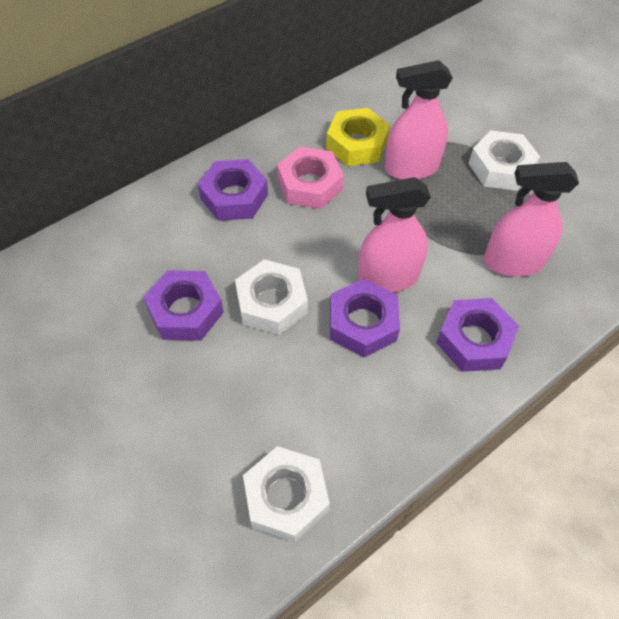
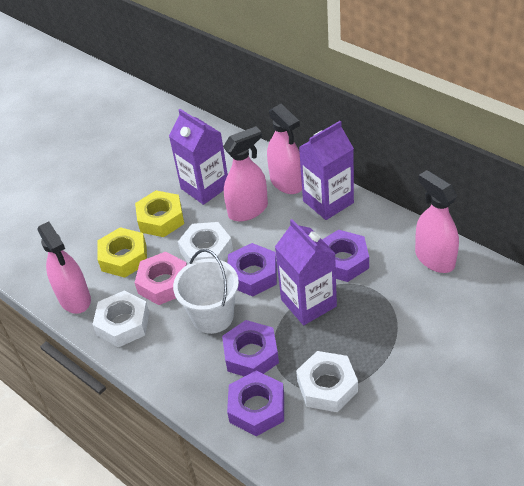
pink spray bottle: [358,177,431,293] [385,60,453,180] [484,162,579,277] = 3 -> [37,222,91,314] [223,126,268,222] [267,104,302,194] [415,170,459,273] = 4
purple carton: none = 0 -> [169,109,228,205] [275,219,337,325] [299,121,354,220] = 3
white bucket: none = 0 -> [173,249,239,334] = 1
yellow nut: [326,108,390,166] = 1 -> [98,227,147,278] [135,190,184,237] = 2

